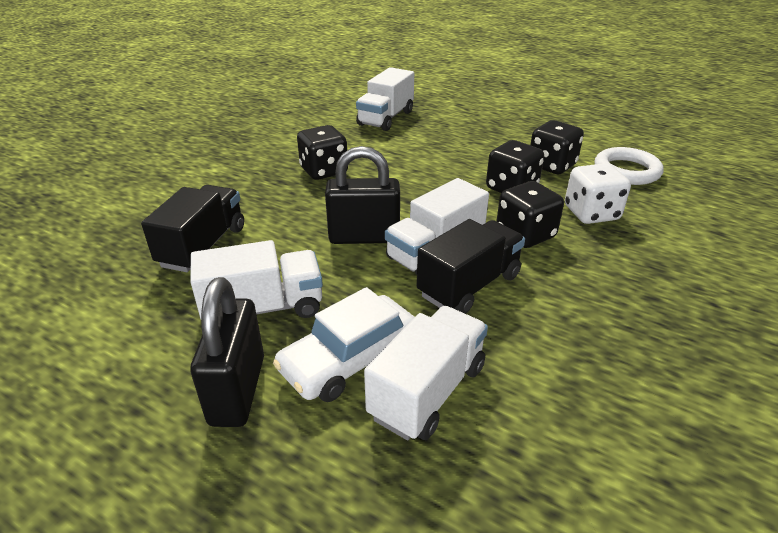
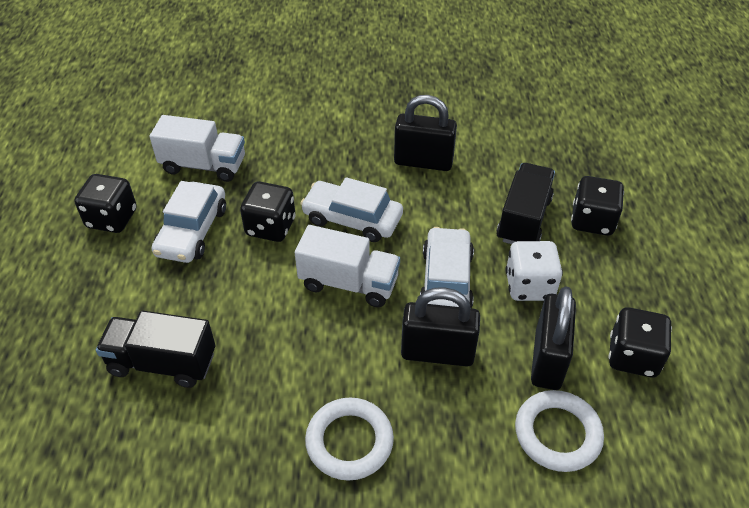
black padlock: [190,277,264,427] [325,146,400,244] = 2 -> [394,95,457,171] [401,287,480,367] [531,286,576,390] = 3
white car: [273,287,414,402] = 1 -> [152,181,226,263] [300,177,403,242] [420,227,474,308] = 3
white ring: [595,147,664,185] = 1 -> [305,397,394,481] [515,390,604,472] = 2
white truck: [190,240,323,319] [356,67,414,131] [364,306,488,440] [385,178,489,275] = 4 -> [150,115,245,182] [295,225,400,307] = 2

